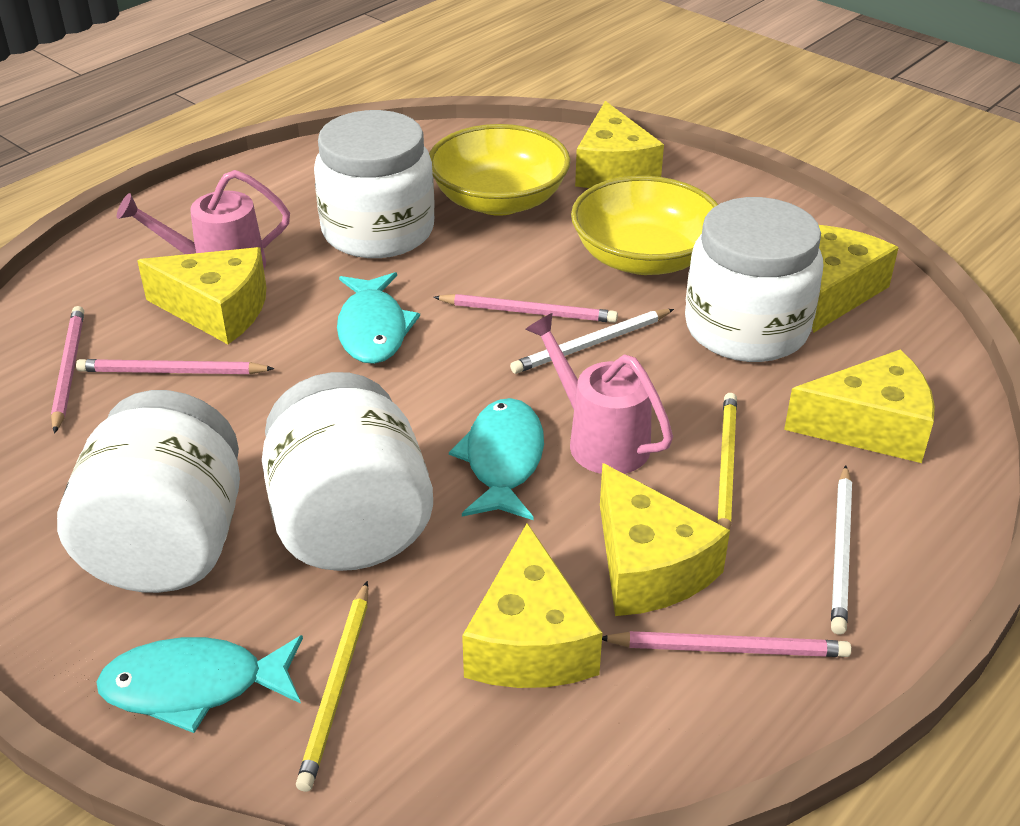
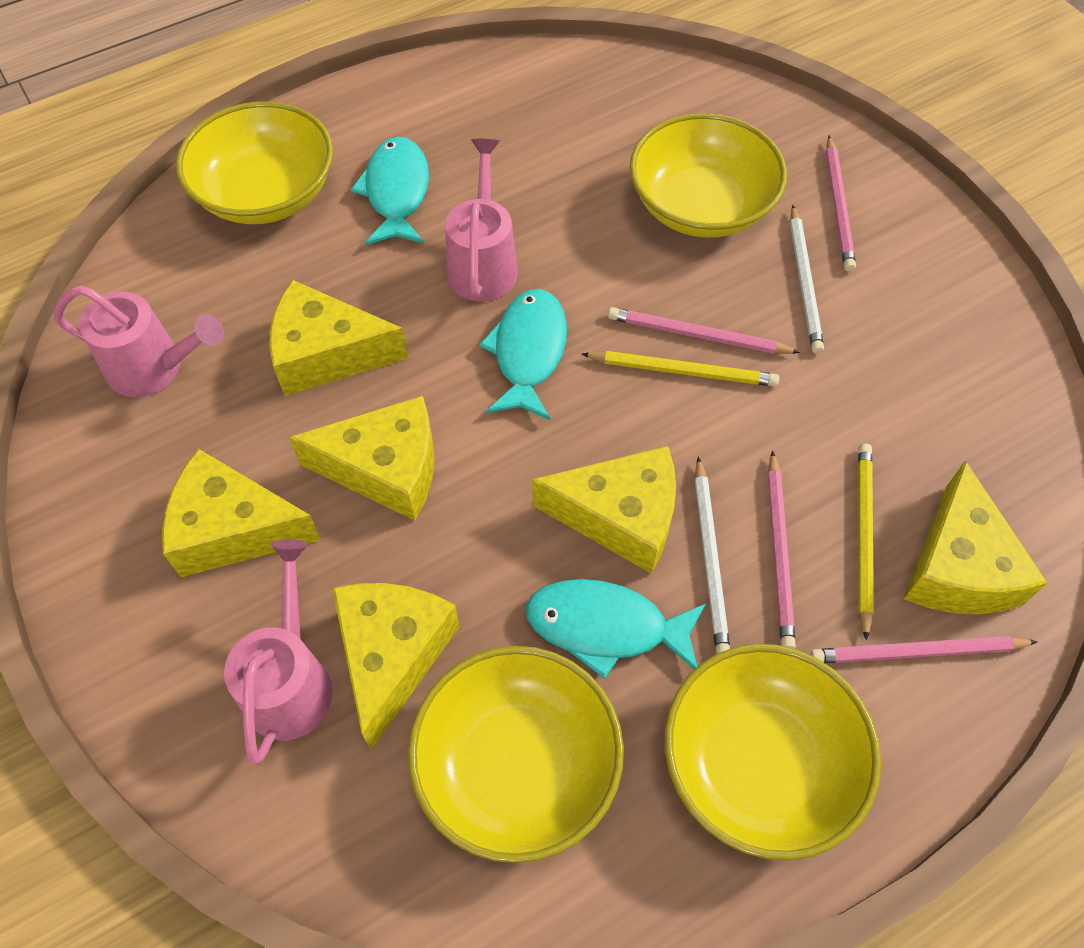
pink watering can: [117,170,290,269] [525,313,673,474] = 2 -> [54,286,224,397] [224,539,333,765] [445,139,518,302] = 3
white jar: [57,390,240,593] [262,372,433,571] [314,110,435,258] [685,197,823,362] = 4 -> none = 0
yellow bowl: [429,124,571,216] [571,176,718,275] = 2 -> [176,101,333,224] [408,646,624,863] [630,113,787,238] [664,644,881,860] = 4

